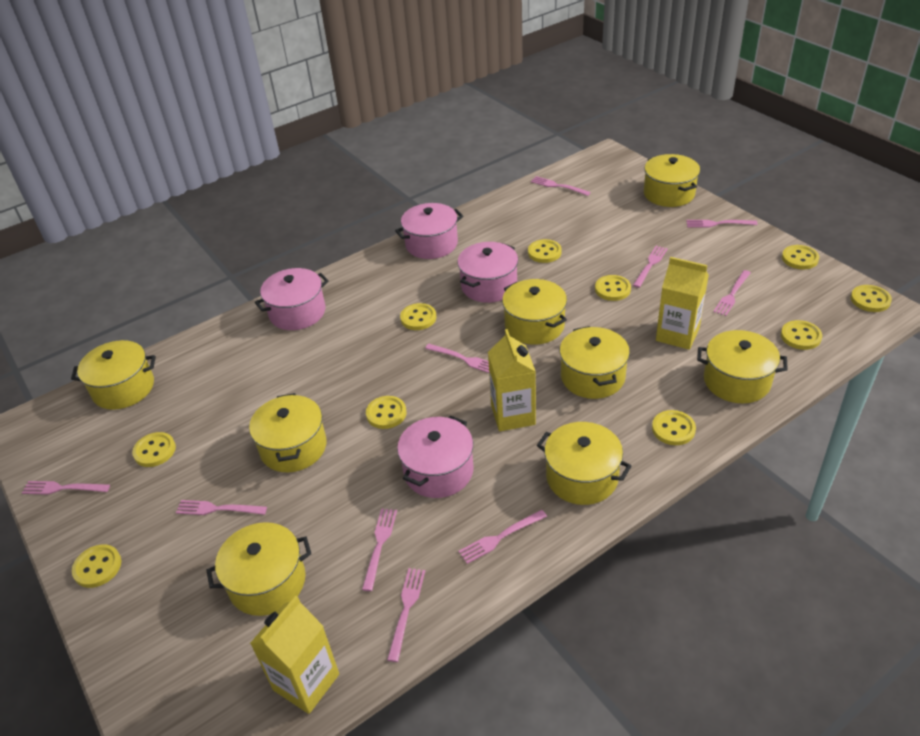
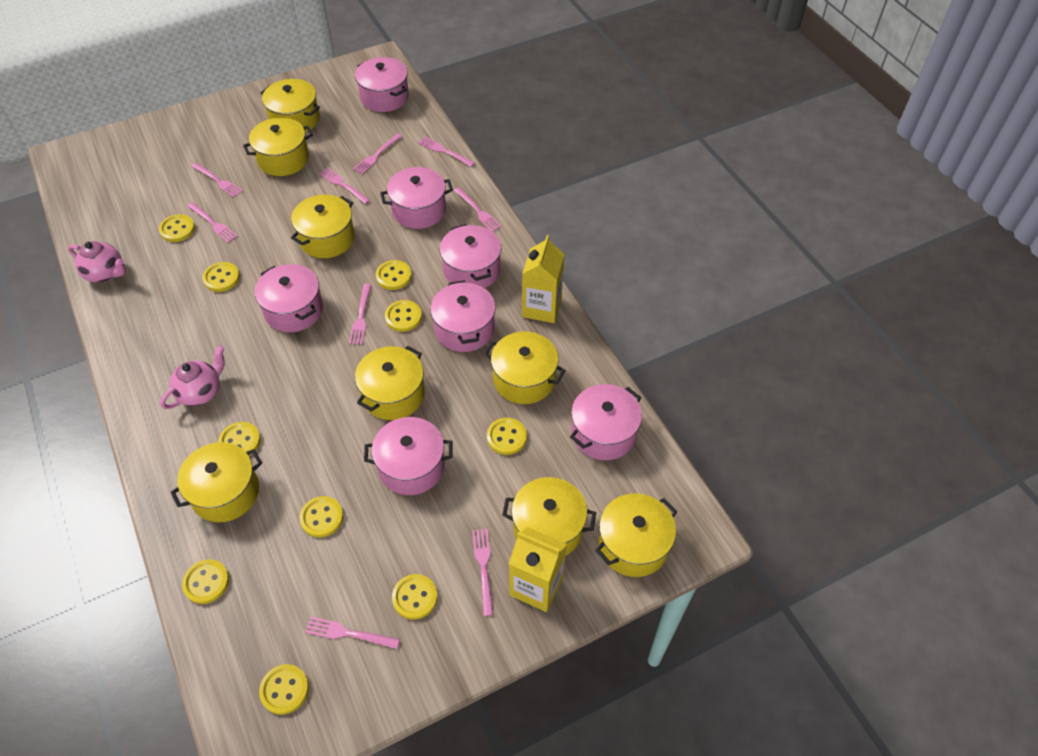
pink fork: [22,481,110,495] [176,500,267,515] [362,508,397,591] [387,568,425,662] [425,344,489,373] [458,510,547,564] [531,176,591,196] [633,246,668,288] [686,220,757,228] [713,270,751,316] = 10 -> [188,202,237,243] [191,163,243,198] [305,617,400,649] [319,167,370,204] [349,284,371,345] [353,133,402,174] [418,136,475,167] [454,187,502,232] [472,529,494,616] = 9
pink pot: [255,268,329,330] [395,203,463,259] [397,416,473,498] [457,242,518,303] = 4 -> [255,264,323,332] [355,57,409,112] [364,417,453,495] [380,167,453,229] [430,280,496,352] [440,224,501,288] [570,384,642,460] = 7
pink teapot: none = 0 -> [68,241,126,283] [160,345,225,409] = 2
yellow carton: [250,596,339,714] [488,329,536,431] [656,257,709,350] = 3 -> [509,527,567,612] [522,235,565,323] = 2

